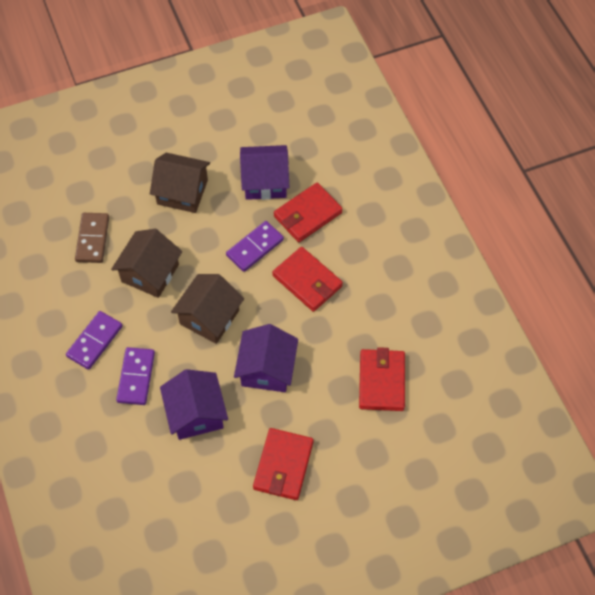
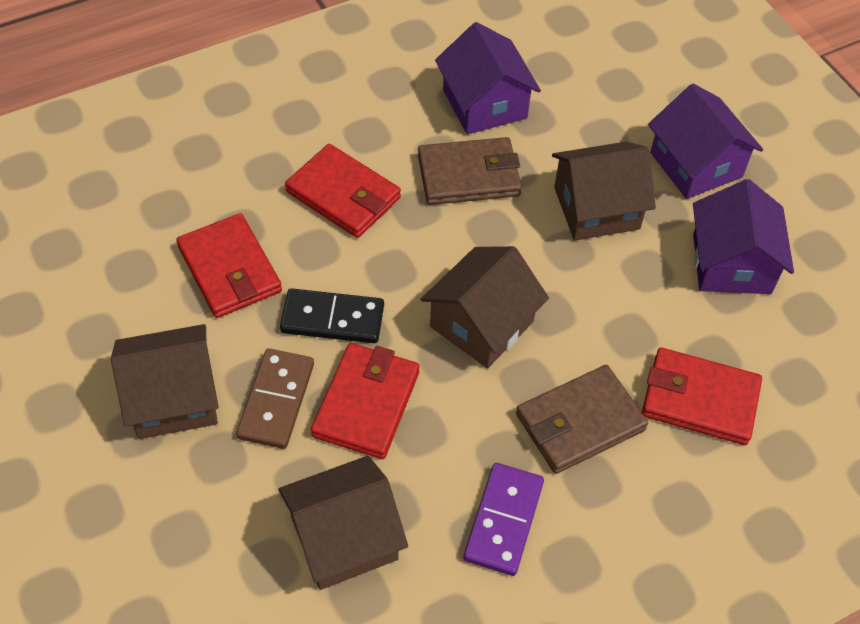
black domino: none = 0 -> [280,288,384,343] = 1
brown house: [111,229,182,298] [150,153,210,213] [171,274,244,344] = 3 -> [111,324,219,439] [279,456,408,590] [421,246,549,368] [552,141,656,241] = 4
brown wallet: none = 0 -> [418,137,522,205] [516,365,648,474] = 2
purple domino: [66,311,123,370] [116,347,155,405] [226,221,284,272] = 3 -> [463,463,544,576] = 1

